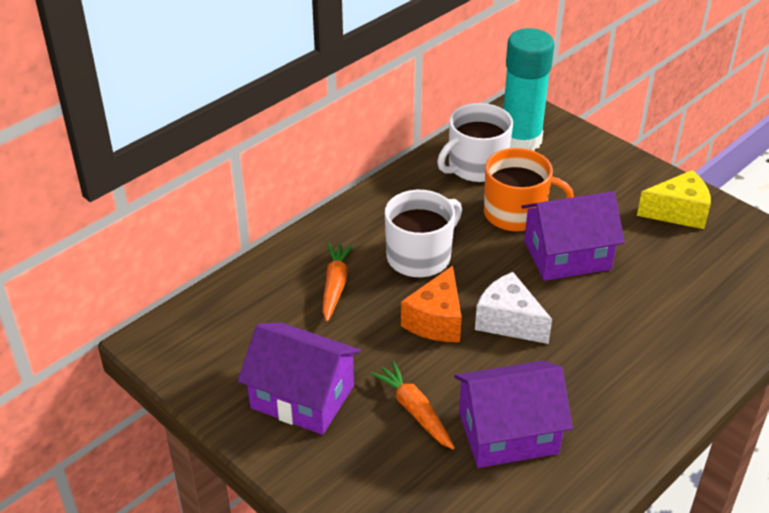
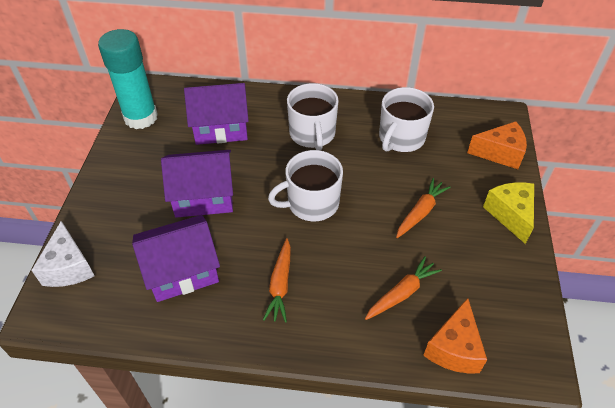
orange carrot: [323,243,353,322] [370,361,455,450] = 2 -> [263,238,291,323] [365,256,442,320] [396,178,450,238] = 3
orange cheese: [401,266,462,342] = 1 -> [423,298,487,373] [467,121,527,169] = 2
orange mug: [484,148,574,232] = 1 -> none = 0
white mug: [385,190,462,278] [437,103,513,182] = 2 -> [268,150,343,221] [287,83,338,151] [379,87,434,152] = 3

